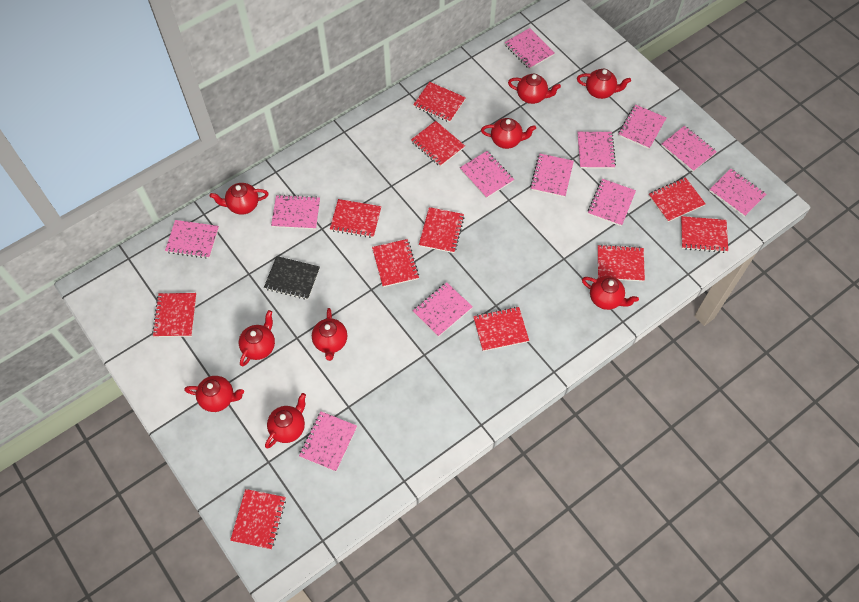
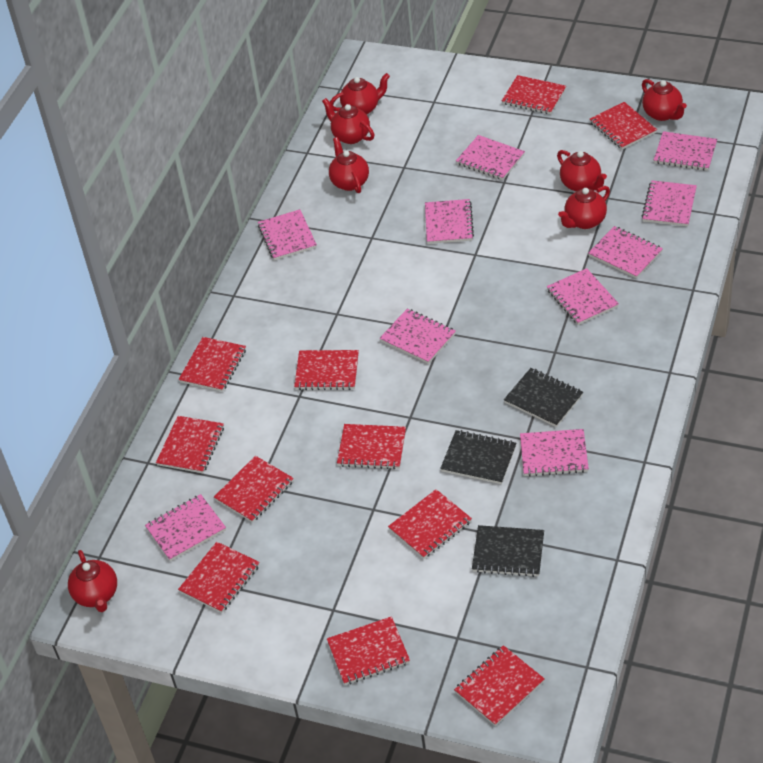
black notebook: [264,256,320,300] = 1 -> [440,430,516,484] [472,525,544,577] [504,368,583,427] = 3
pink notebook: [165,220,219,259] [271,195,320,229] [299,411,357,472] [413,282,473,337] [460,151,514,198] [504,28,555,69] [530,154,574,197] [577,132,616,169] [588,179,636,226] [618,104,666,149] [661,126,717,172] [709,168,766,217] = 12 -> [145,494,226,561] [258,209,317,260] [380,309,456,364] [425,199,474,244] [456,135,525,180] [520,429,589,477] [547,268,619,325] [588,226,663,279] [642,180,697,226] [654,131,717,171] = 10
red teapot: [184,376,244,412] [210,183,269,215] [239,310,275,367] [265,393,306,448] [312,308,347,361] [481,118,536,149] [508,74,561,104] [577,69,631,99] [582,276,639,310] = 9 -> [68,550,117,612] [322,98,375,144] [329,137,369,193] [330,73,390,115] [557,150,607,192] [558,186,610,229] [642,79,687,121] = 7

